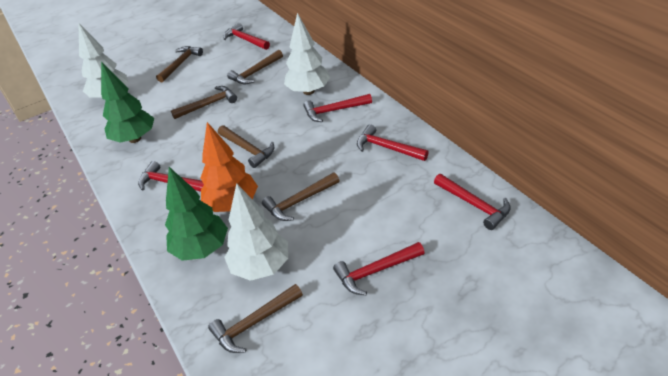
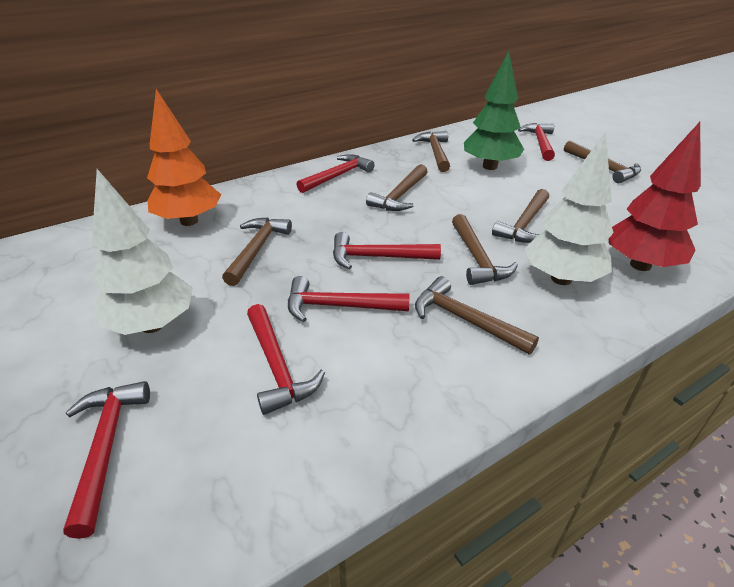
brown hammer: [156,46,203,82] [171,86,237,119] [208,284,303,353] [218,125,274,168] [227,50,283,84] [262,172,339,221] = 6 -> [222,217,292,286] [366,164,428,211] [412,131,450,172] [415,276,539,354] [452,214,518,285] [492,189,549,243] [564,141,641,183] = 7
green tree: [101,61,154,143] [165,167,228,261] = 2 -> [464,51,524,170] = 1
red tree: none = 0 -> [609,122,701,271] = 1
white tree: [78,23,128,97] [224,183,288,281] [284,13,331,95] = 3 -> [92,169,193,335] [524,132,614,285] = 2

